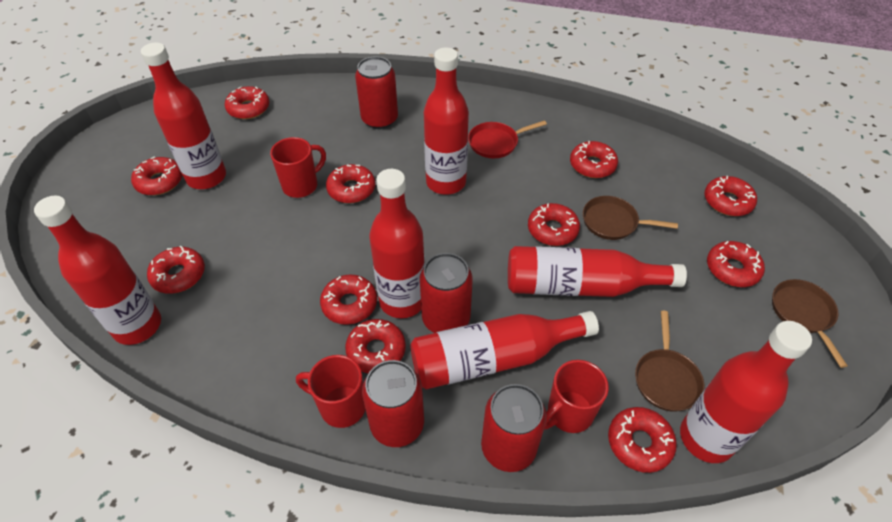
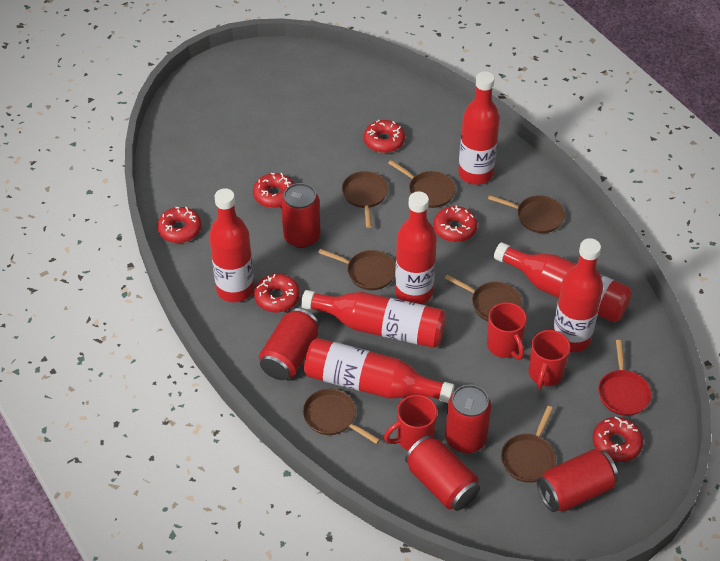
brown pan: [583,196,678,240] [635,311,704,412] [772,279,848,368] = 3 -> [303,389,380,444] [318,249,396,290] [342,171,388,228] [388,160,456,208] [445,275,522,321] [488,195,565,233] [501,406,556,483] = 7
red can: [355,56,398,129] [362,360,424,447] [420,253,473,333] [481,384,547,472] = 4 -> [259,308,319,380] [281,183,321,248] [405,435,480,511] [445,385,492,453] [537,449,618,512] = 5
red donut: [131,156,182,195] [147,246,205,294] [225,86,269,119] [320,275,377,325] [326,164,375,203] [345,319,406,374] [528,203,580,246] [570,141,618,178] [608,407,677,473] [705,176,757,216] [707,241,765,287] = 11 -> [157,207,202,243] [253,173,294,208] [254,274,300,312] [364,120,405,153] [433,205,477,242] [593,416,643,462] = 6

